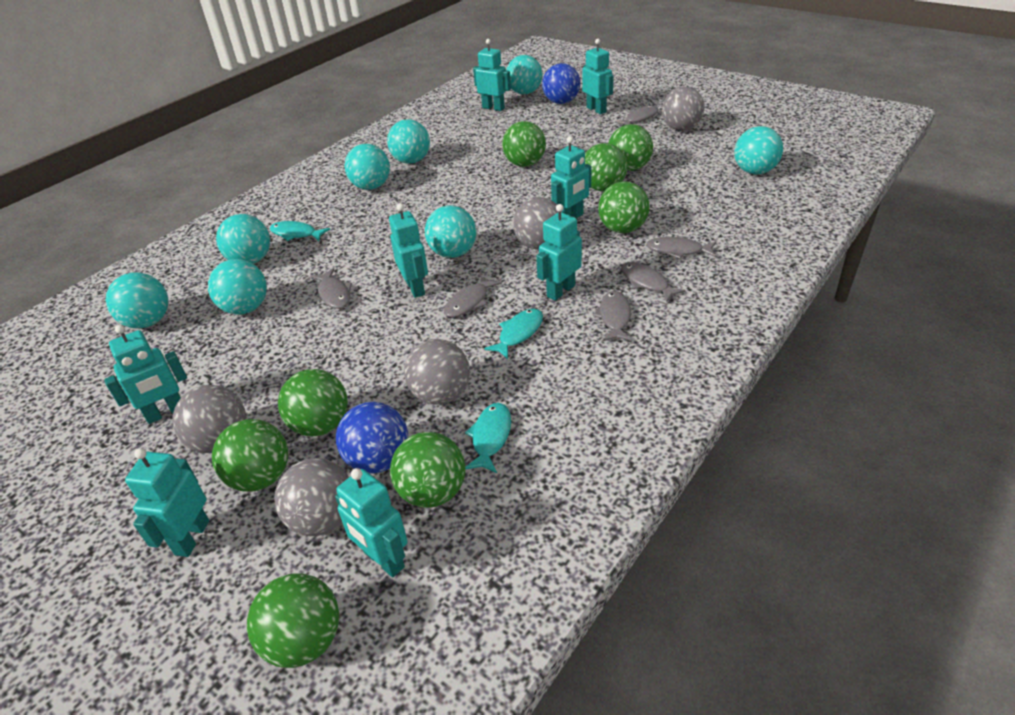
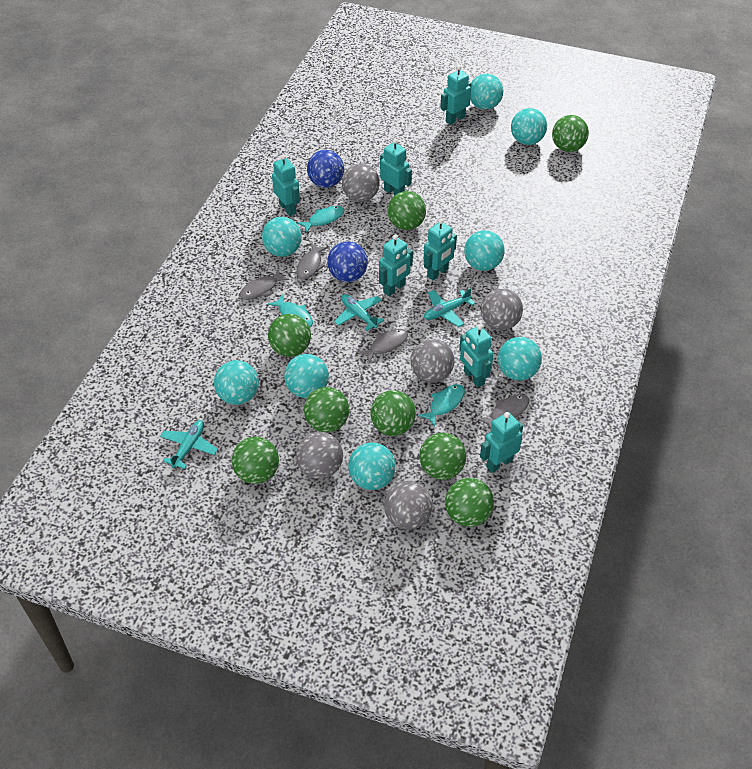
grey fish: [311,268,352,309] [444,275,502,317] [593,291,632,341] [615,105,659,125] [621,262,685,303] [646,237,716,259] = 6 -> [239,270,289,300] [296,243,328,280] [357,329,408,363] [478,394,529,429] = 4
turquoise plane: none = 0 -> [160,420,218,469] [334,294,384,331] [424,288,475,327] = 3
turquoise robot: [104,325,187,424] [125,448,209,557] [335,468,408,578] [389,203,428,298] [473,39,511,111] [536,204,582,301] [551,136,592,218] [582,39,614,114] = 8 -> [272,154,300,216] [379,234,413,296] [380,139,412,196] [423,219,457,280] [440,65,471,125] [459,324,494,387] [480,412,523,473] = 7

